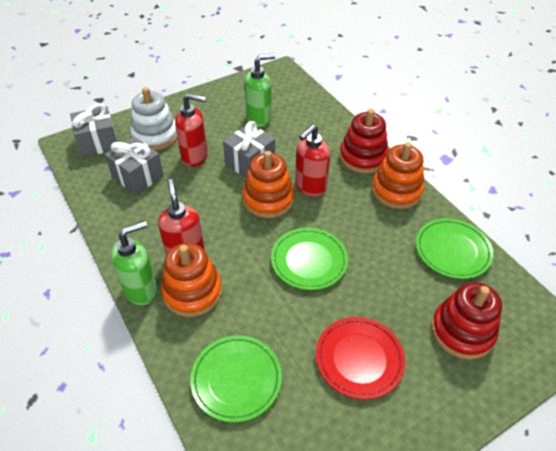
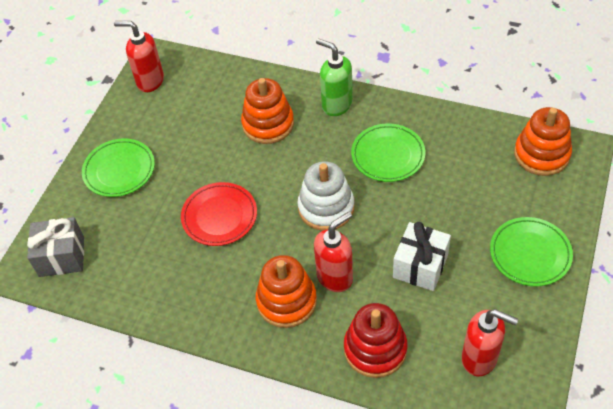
green soap dispenser: [111,221,158,305] [245,54,275,127] = 2 -> [316,38,353,116] = 1
grey gift: [70,103,117,157] [105,137,164,195] [223,121,275,178] = 3 -> [27,217,84,277] = 1
red stacking toy: [339,109,388,174] [431,282,502,359] = 2 -> [344,303,407,378] = 1
white gift: none = 0 -> [393,222,451,291] = 1

